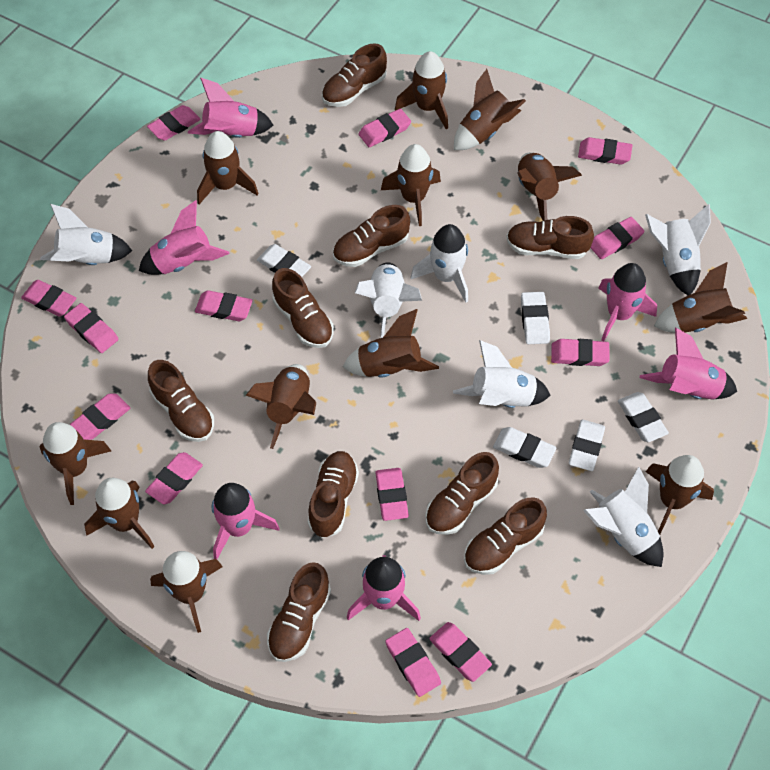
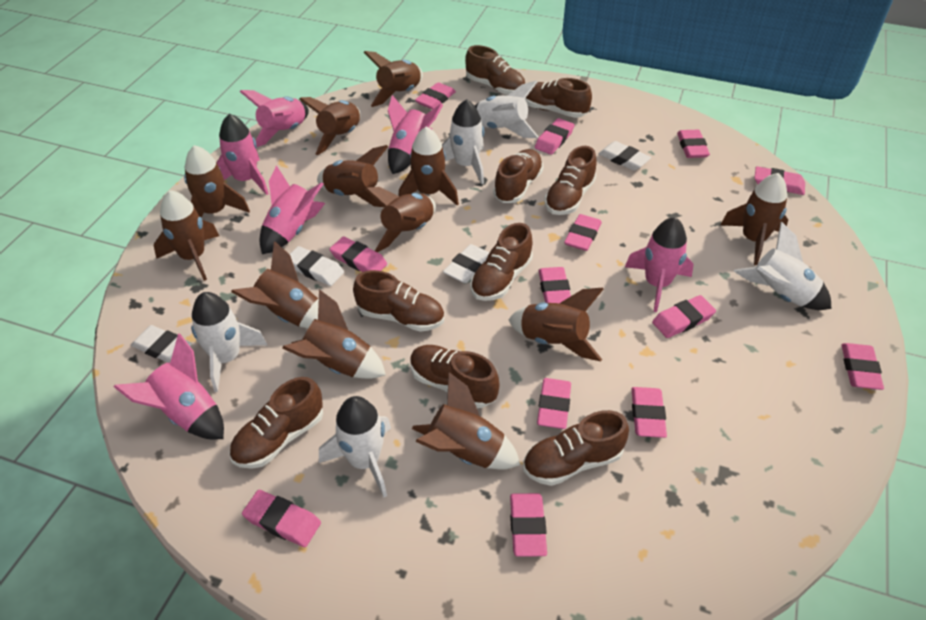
white eraser: [257,244,311,277] [493,427,557,468] [521,292,550,344] [569,420,605,471] [618,392,669,442] = 5 -> [131,325,192,363] [290,246,344,286] [443,244,489,283] [598,141,651,171] = 4
white rocket: [40,204,132,265] [355,262,422,338] [411,224,468,302] [453,340,551,408] [583,467,664,567] [645,204,711,295] = 6 -> [191,292,267,392] [319,396,391,497] [442,99,484,184] [475,81,539,138] [734,222,831,310] = 5

